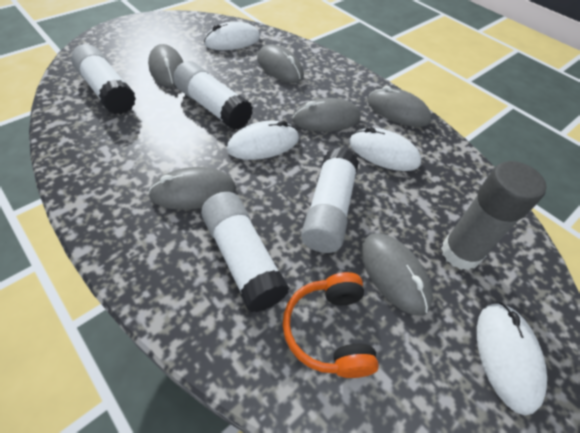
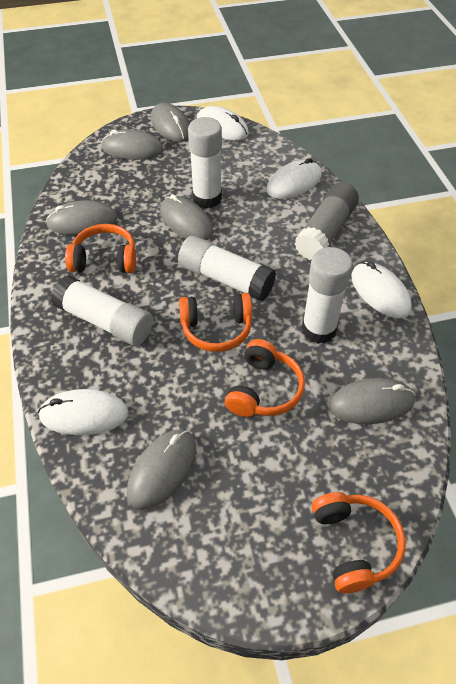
orange headphones: [283,272,379,378] = 1 -> [65,224,136,273] [179,293,252,352] [225,339,305,417] [312,492,406,594] = 4

